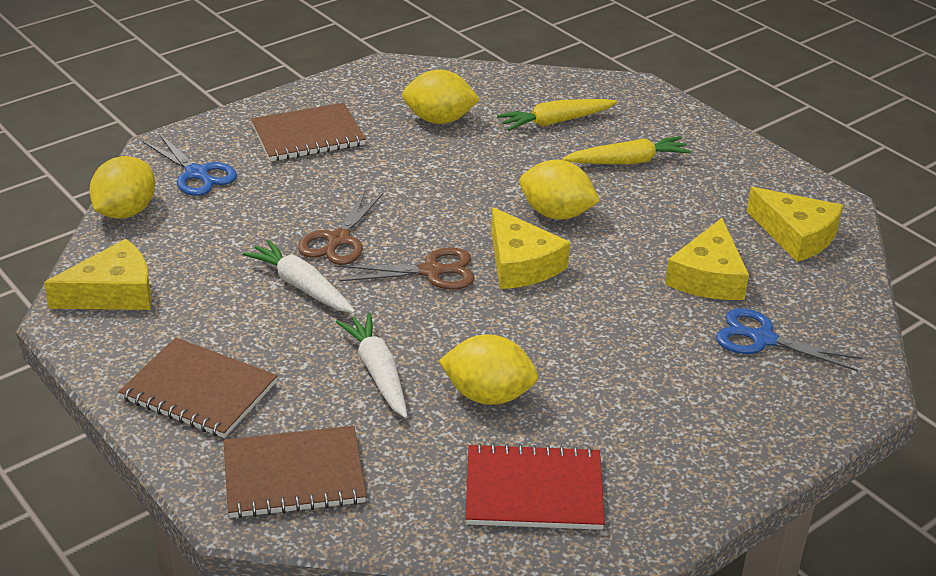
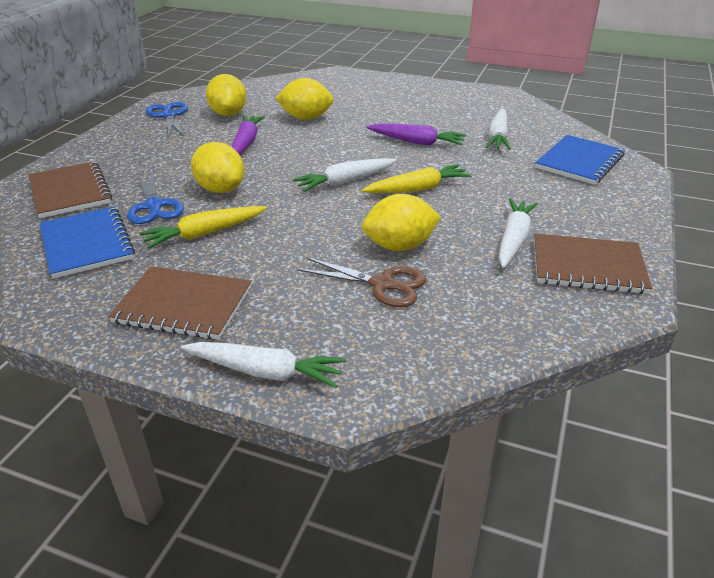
blue notebook: none = 0 -> [39,207,135,279] [535,135,625,185] = 2
brown scissors: [298,191,384,265] [339,247,475,290] = 2 -> [297,257,426,307] = 1
purple carrot: none = 0 -> [232,115,265,155] [366,124,466,146] = 2
red notebook: [465,443,605,530] = 1 -> none = 0
white carrot: [243,239,355,313] [336,313,408,418] = 2 -> [181,342,346,388] [292,158,397,192] [486,108,511,150] [499,198,538,268] = 4
yellow cheese: [44,239,152,310] [491,207,570,289] [665,218,749,300] [747,187,843,262] = 4 -> none = 0

